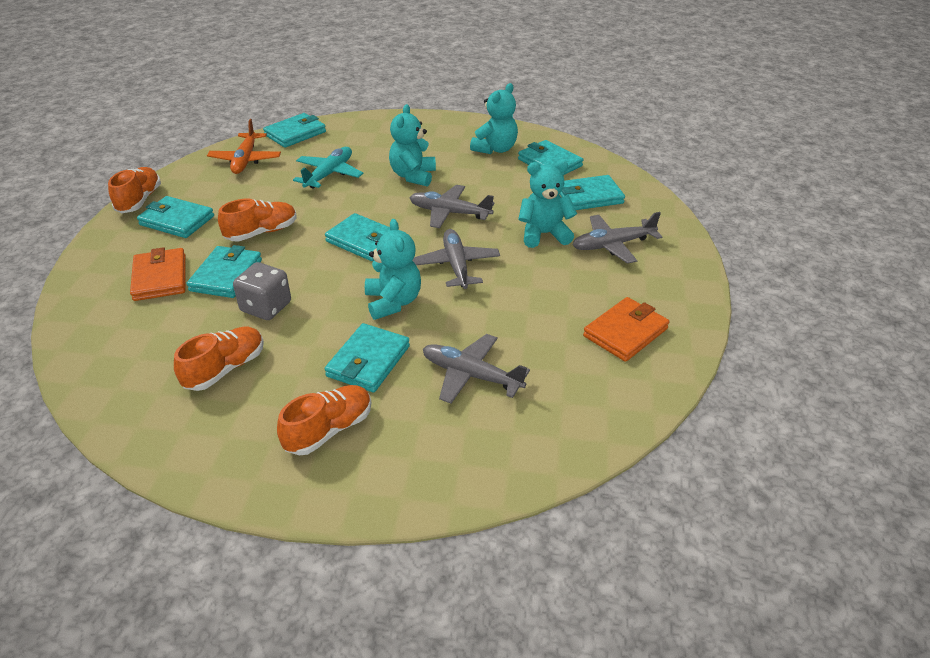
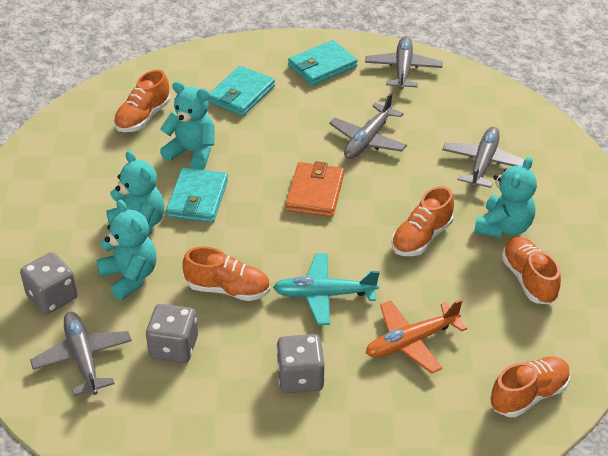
grey dice: [233,262,291,320] = 1 -> [20,252,78,314] [146,304,198,363] [276,334,325,393] = 3
orange shoe: [108,167,161,213] [174,327,264,391] [218,199,296,241] [277,385,371,455] = 4 -> [114,70,170,132] [183,246,270,301] [391,186,454,256] [490,357,570,417] [502,237,561,304] = 5
orange wallet: [130,247,185,301] [583,297,669,362] = 2 -> [286,161,344,217] = 1
turquoise wallet: [137,196,214,238] [187,245,262,298] [263,113,326,148] [325,213,391,261] [325,323,410,393] [518,140,583,175] [560,175,625,210] = 7 -> [166,168,228,223] [208,66,275,116] [288,40,358,86] = 3

